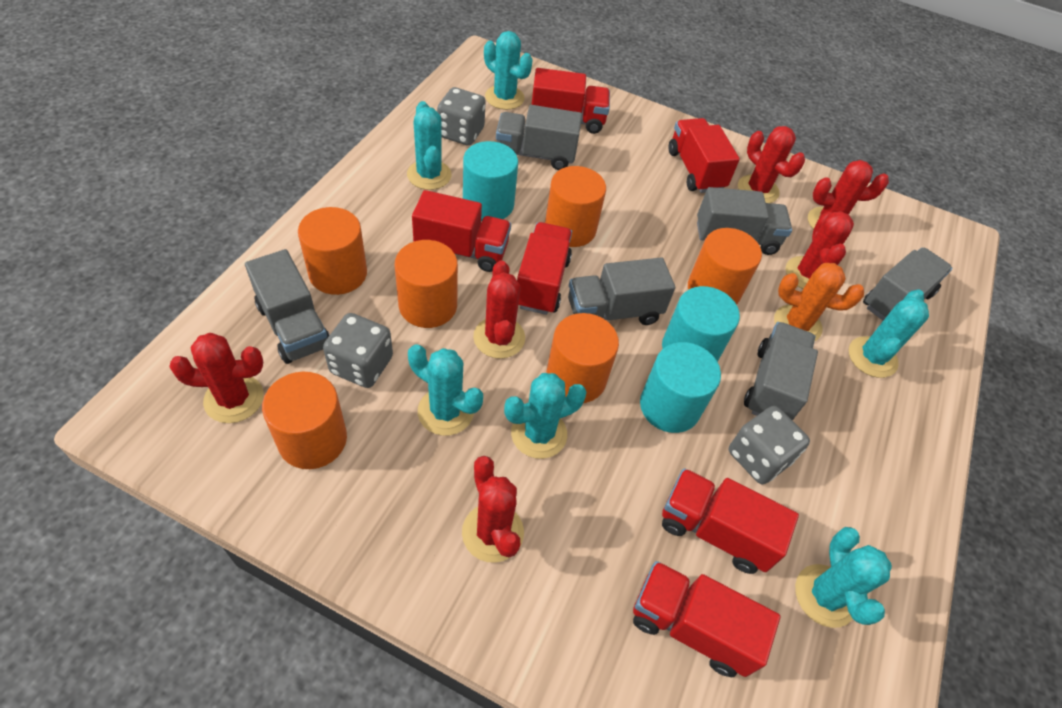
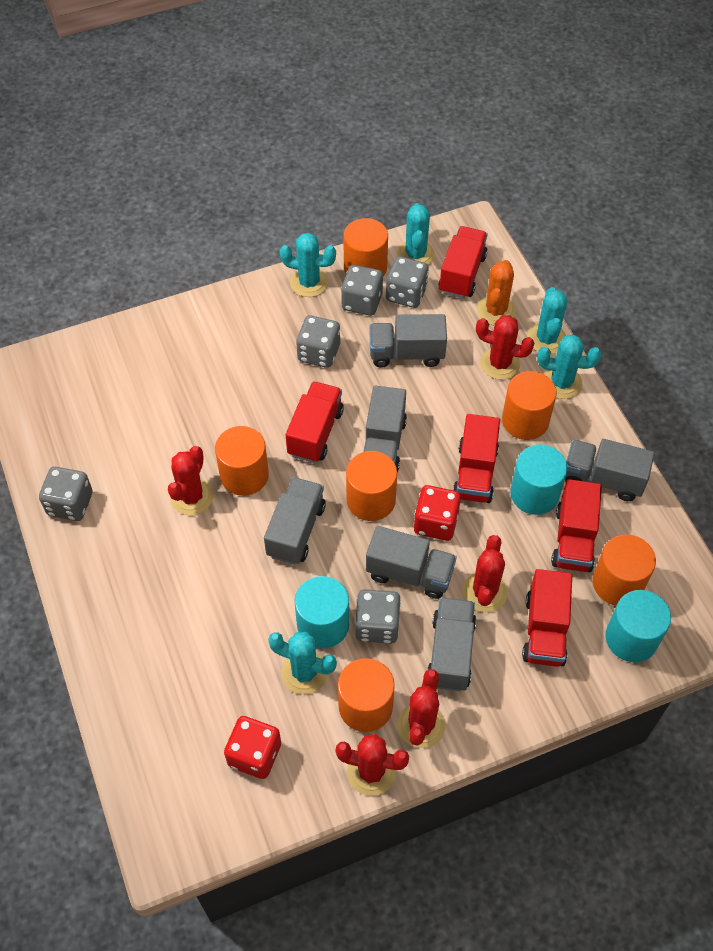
grey dice: [323,313,393,388] [437,87,486,146] [728,406,810,484] = 3 -> [39,467,93,521] [296,315,340,368] [341,265,383,316] [355,589,401,644] [386,256,429,308] = 5
red cactus: [169,333,264,423] [462,456,524,563] [473,260,525,359] [738,126,805,203] [786,211,854,289] [808,160,889,229] = 6 -> [168,446,213,515] [336,734,409,796] [397,669,445,748] [462,535,508,612] [476,315,534,380] = 5
red dice: none = 0 -> [224,716,281,779] [414,485,461,541] = 2
red truck: [412,190,511,272] [517,222,572,315] [532,68,610,134] [633,561,780,677] [662,468,799,574] [669,118,740,193] = 6 -> [286,381,344,463] [438,226,488,298] [453,414,500,503] [522,569,572,667] [551,479,602,572] = 5
turquoise cactus: [407,101,452,190] [408,344,483,436] [484,31,533,110] [504,373,587,459] [795,527,892,628] [849,290,929,378] = 6 -> [268,632,337,694] [280,233,336,297] [397,203,435,265] [527,287,568,354] [537,334,601,399] = 5

